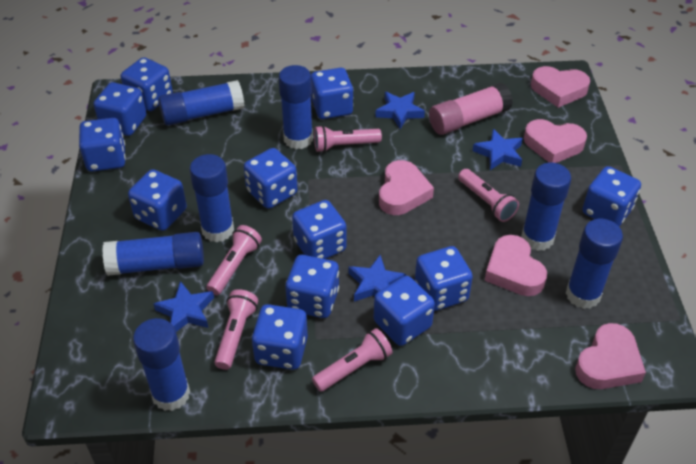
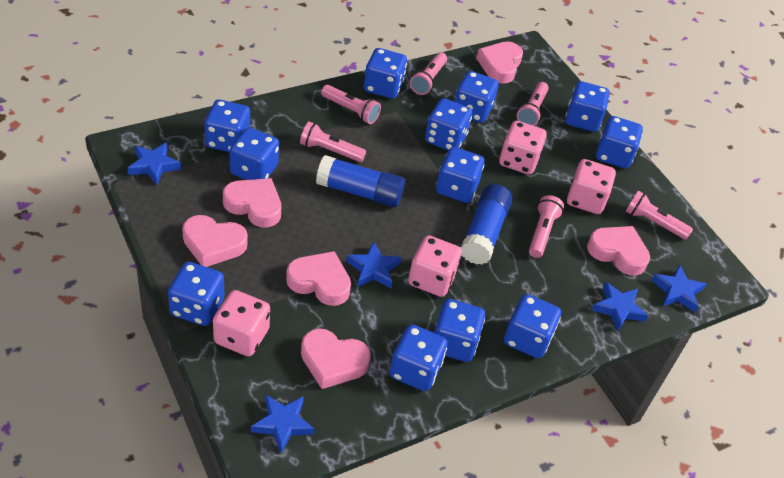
blue glue stick: [102,232,204,276] [133,318,190,411] [158,80,245,126] [190,154,234,243] [279,65,313,149] [521,163,571,251] [566,219,623,309] = 7 -> [316,155,405,207] [461,184,512,265] = 2
blue star: [153,281,214,332] [349,255,406,302] [375,92,425,129] [473,129,523,170] = 4 -> [127,142,181,185] [251,394,314,454] [346,241,401,288] [592,282,648,331] [651,265,706,312] = 5
pink dice: none = 0 -> [213,290,270,356] [408,235,462,297] [499,121,547,175] [567,159,616,214] = 4
pink flashlight: [206,225,262,295] [214,289,258,370] [312,328,392,392] [314,125,382,152] [458,169,519,222] = 5 -> [300,122,366,162] [321,85,381,124] [410,52,447,95] [517,82,549,126] [529,195,564,258] [626,190,693,240] = 6
pink glue stick: [429,83,513,135] = 1 -> none = 0
pink heart: [379,160,434,215] [485,235,547,296] [524,119,587,163] [531,66,590,108] [575,323,646,389] = 5 -> [182,215,248,267] [223,178,281,227] [286,251,351,306] [301,328,371,389] [476,41,523,84] [587,226,650,276] = 6

